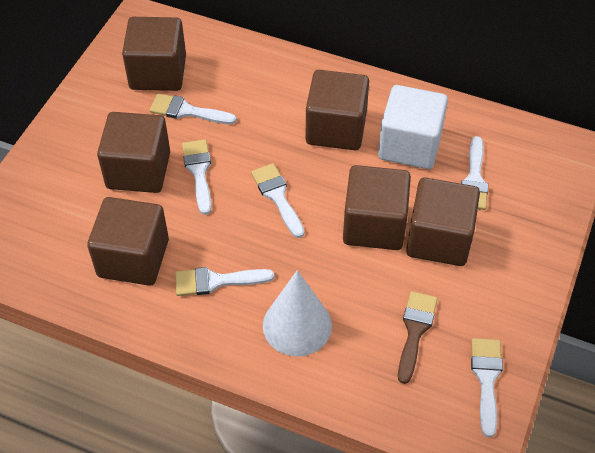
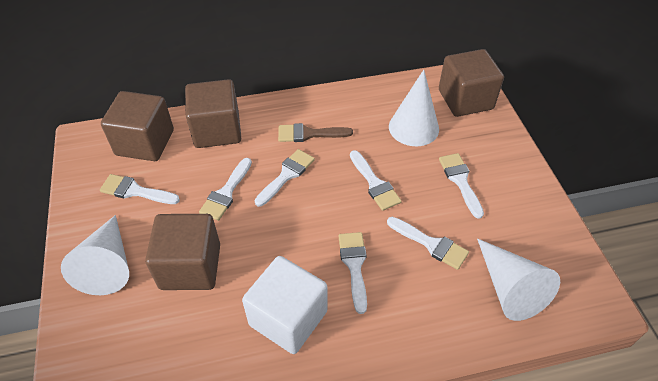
brown cube: [87,197,169,286] [97,112,170,193] [122,17,186,91] [306,70,369,150] [343,165,411,250] [406,177,480,266] = 6 -> [101,91,174,161] [145,214,220,290] [185,79,241,148] [439,49,504,117] = 4
white brush: [150,93,237,124] [175,267,274,296] [182,139,211,215] [251,163,304,238] [461,136,488,210] [471,338,503,437] = 6 -> [100,174,180,204] [199,158,252,221] [255,149,315,207] [338,232,367,314] [350,150,402,211] [387,217,469,270] [439,153,484,219] = 7
white cone: [263,270,332,357] = 1 -> [61,215,129,295] [389,70,439,146] [477,238,560,321] = 3

